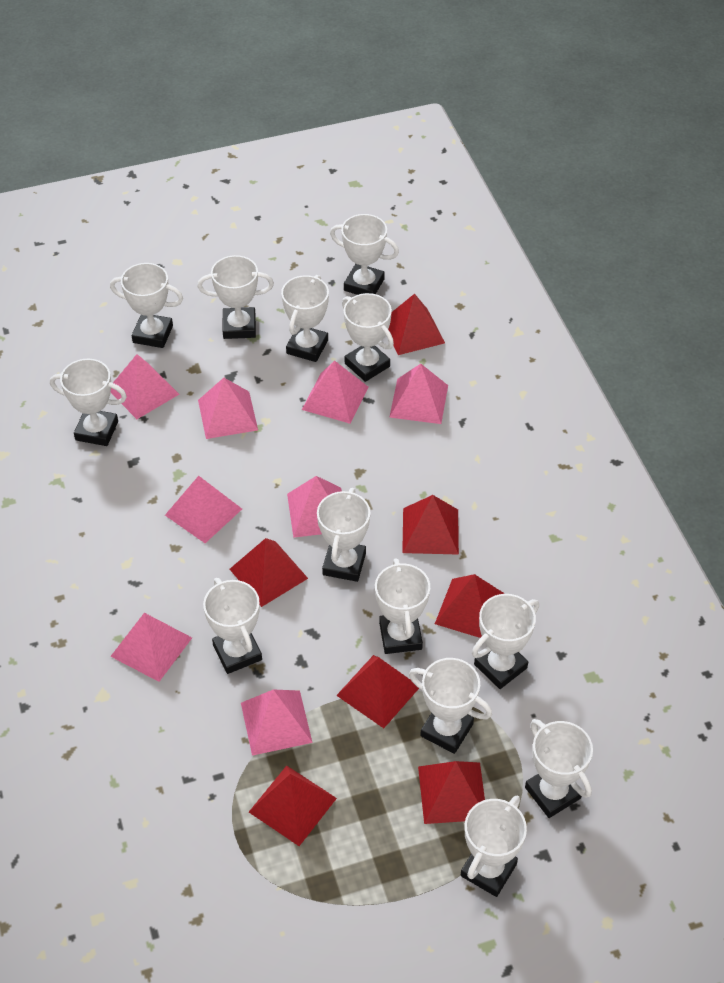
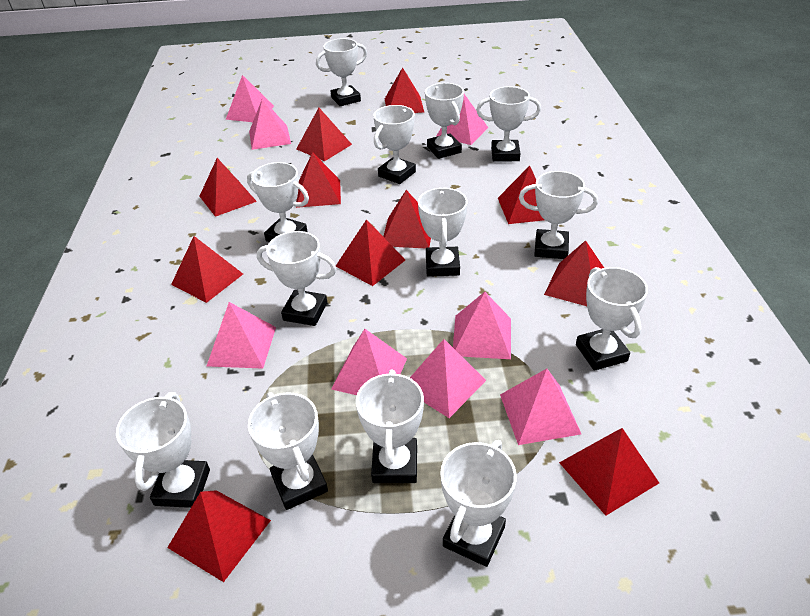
red pyramid: [230,538,308,607] [249,765,337,846] [336,655,419,728] [388,294,445,355] [402,495,459,555] [418,761,485,824] [435,574,505,638] = 7 -> [167,490,271,582] [171,236,243,303] [200,158,257,217] [296,108,352,161] [296,152,341,208] [336,219,405,286] [383,190,431,249] [385,67,424,113] [498,166,544,224] [544,240,604,306] [559,428,659,516] = 11

